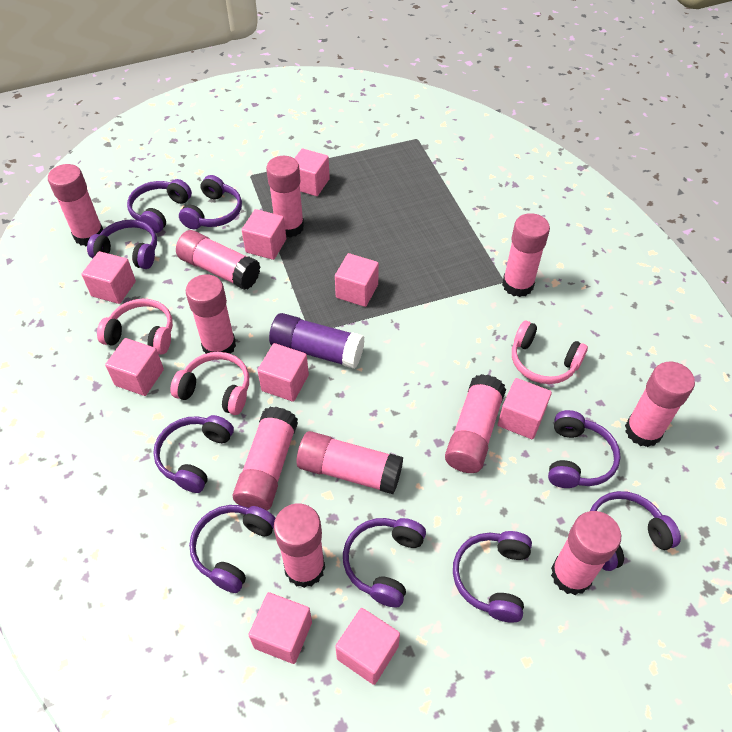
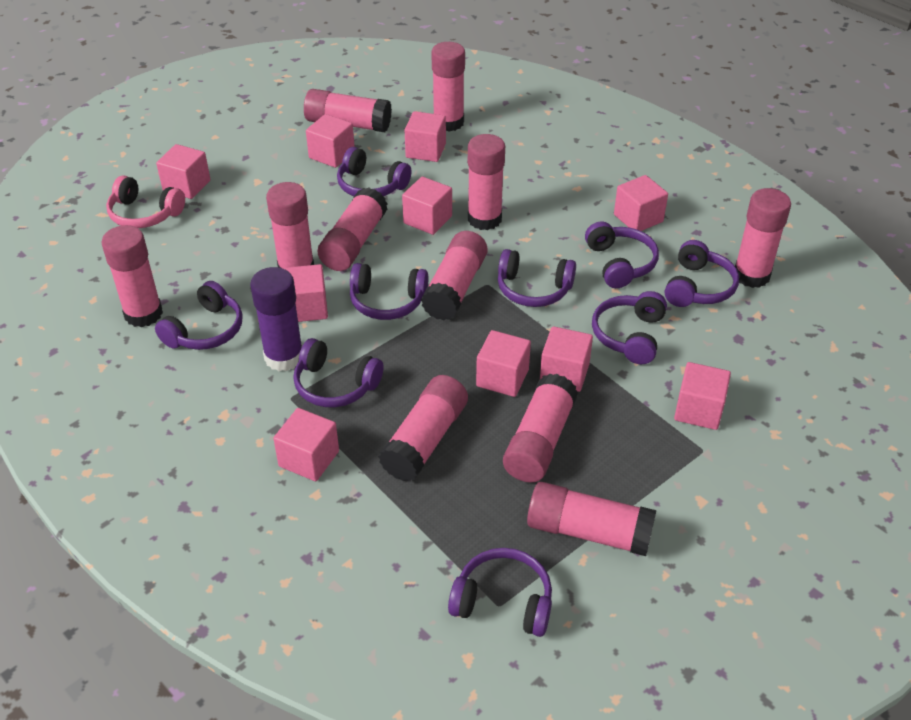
pink cube: [82,251,136,304] [105,338,164,396] [242,209,286,260] [249,592,312,664] [257,343,309,402] [294,149,330,196] [335,253,379,307] [335,608,400,685] [498,378,552,439] = 9 -> [156,144,210,199] [273,408,339,481] [283,264,328,322] [306,114,355,168] [402,177,452,235] [405,111,446,162] [476,330,531,397] [540,326,593,392] [614,175,668,231] [674,362,731,430] = 10
pink headphones: [97,299,173,354] [170,352,249,415] [512,321,588,384] = 3 -> [106,176,185,228] = 1

